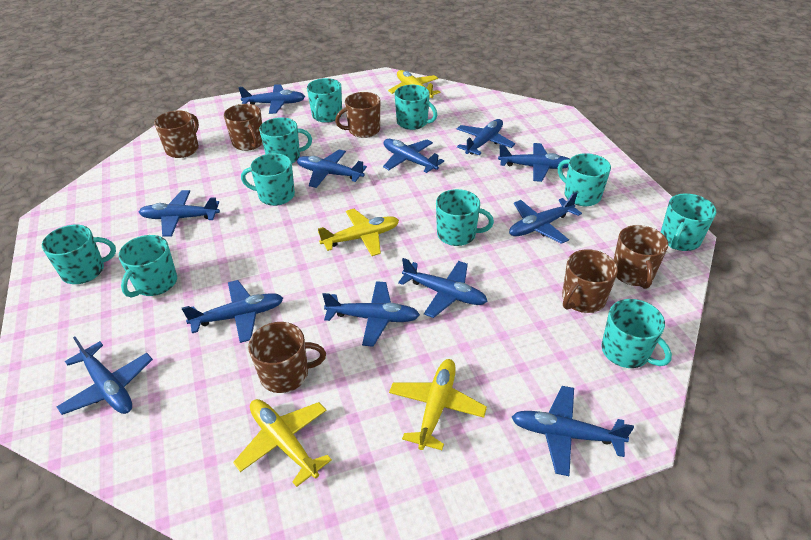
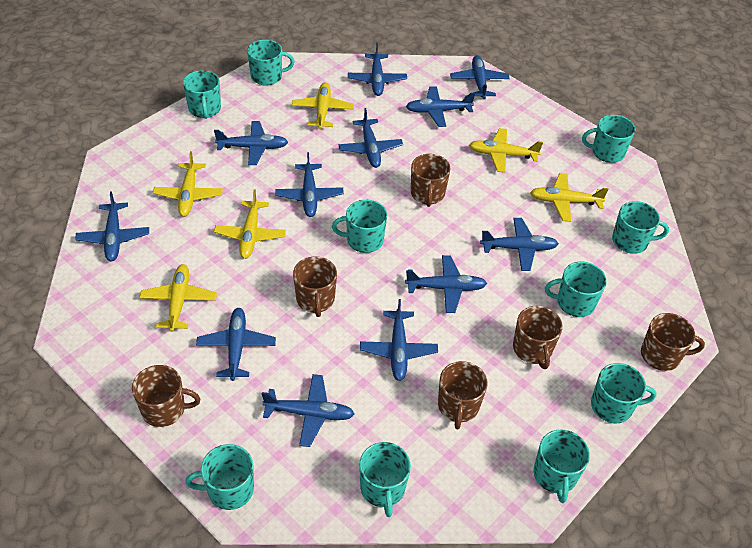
yellow plane: [233,399,332,487] [318,209,399,256] [388,70,440,98] [389,359,487,450] = 4 -> [139,264,217,332] [153,151,223,217] [214,189,286,259] [292,82,354,129] [469,128,543,173] [530,173,609,222] = 6

